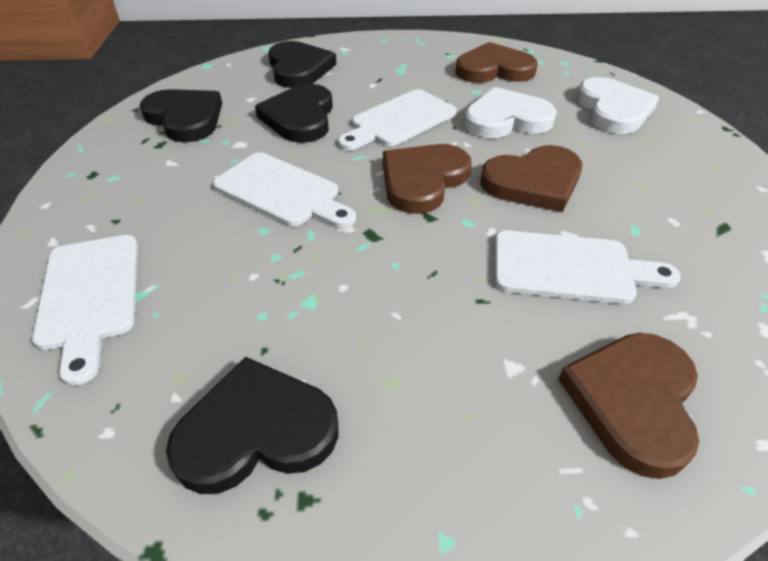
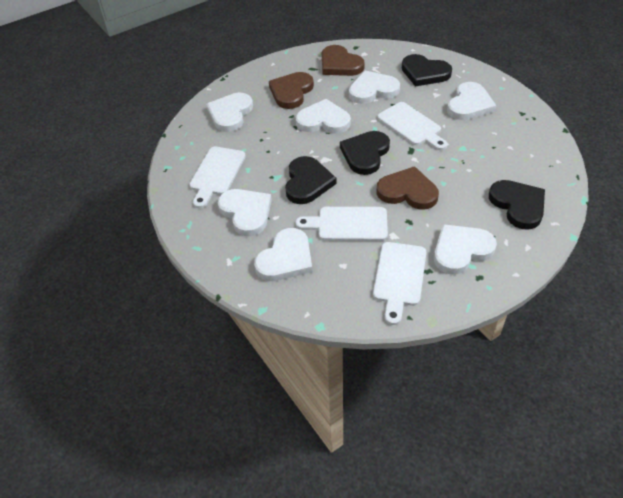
brown heart: [383,144,472,214] [455,42,538,83] [480,145,582,212] [558,333,699,479] = 4 -> [269,72,314,109] [322,45,365,76] [376,166,439,210] = 3
white heart: [464,87,557,138] [576,77,659,134] = 2 -> [206,93,253,132] [218,189,272,236] [254,228,313,281] [296,99,351,134] [349,71,400,104] [434,224,497,274] [447,82,496,120] = 7

